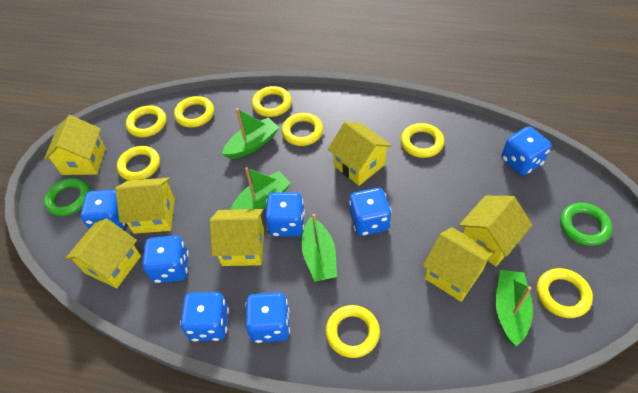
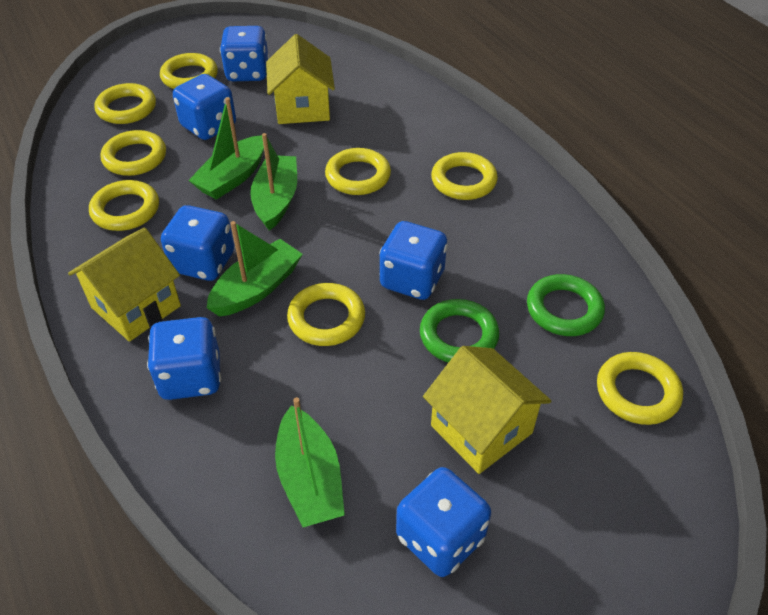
blue dice: [81,190,126,230] [143,235,189,283] [180,292,229,342] [245,292,290,343] [265,192,305,237] [349,188,392,236] [501,126,551,175] = 7 -> [147,317,221,400] [161,205,234,281] [173,74,236,140] [220,26,269,81] [379,221,448,300] [396,467,491,577] = 6
yellow house: [44,115,106,175] [65,218,141,288] [115,177,175,234] [210,209,264,266] [328,122,392,186] [423,227,495,302] [459,196,532,266] = 7 -> [68,228,181,342] [266,34,335,124] [423,346,551,474] = 3

